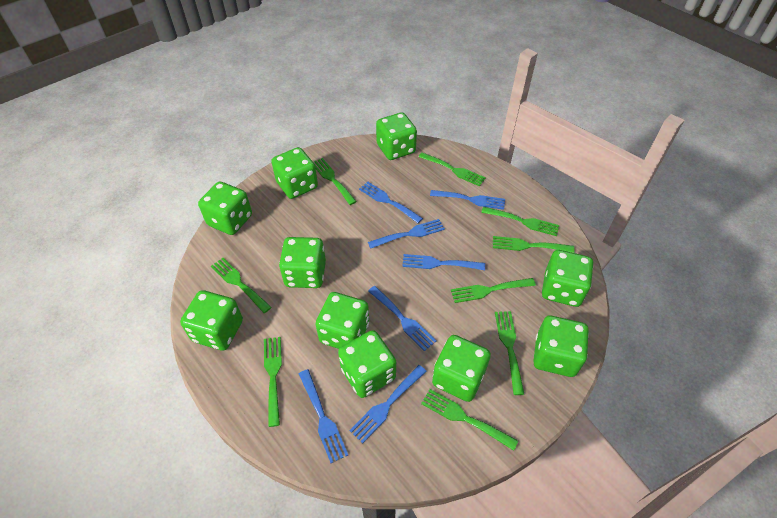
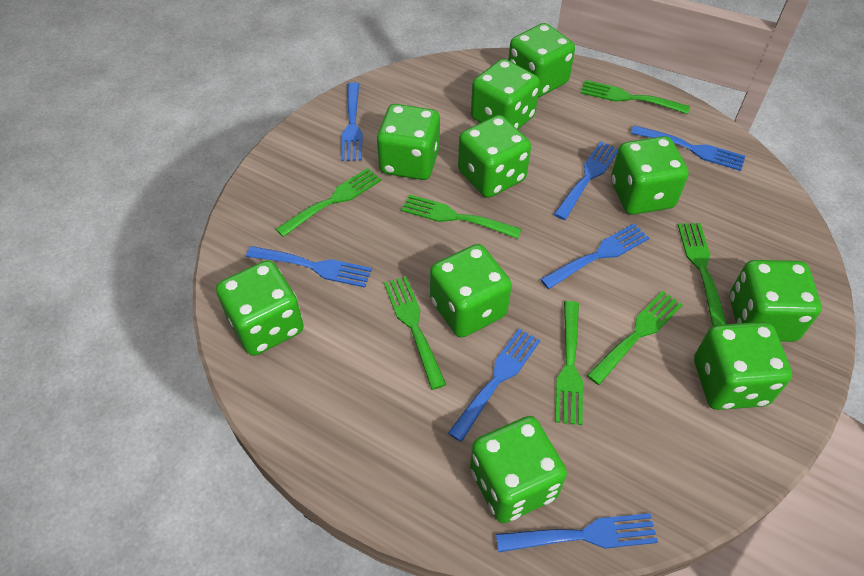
green fork: [211,258,271,313] [264,337,282,427] [314,158,357,205] [418,153,486,186] [421,389,518,451] [451,278,536,303] [481,207,559,236] [493,236,575,253] [495,311,524,395] = 9 -> [276,168,381,237] [384,276,446,390] [401,194,522,239] [555,301,583,425] [581,80,690,114] [587,291,683,385] [678,223,727,326] = 7

